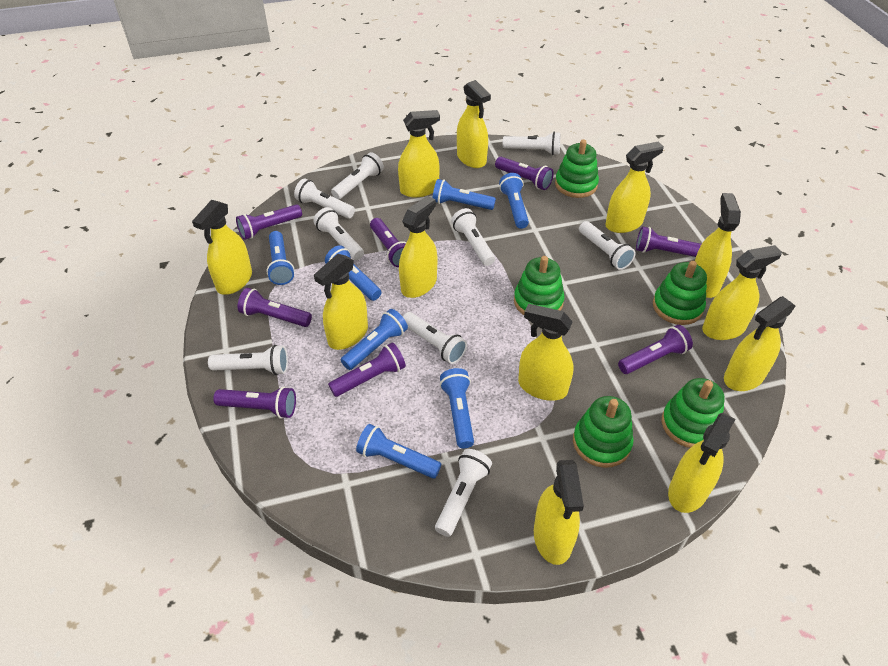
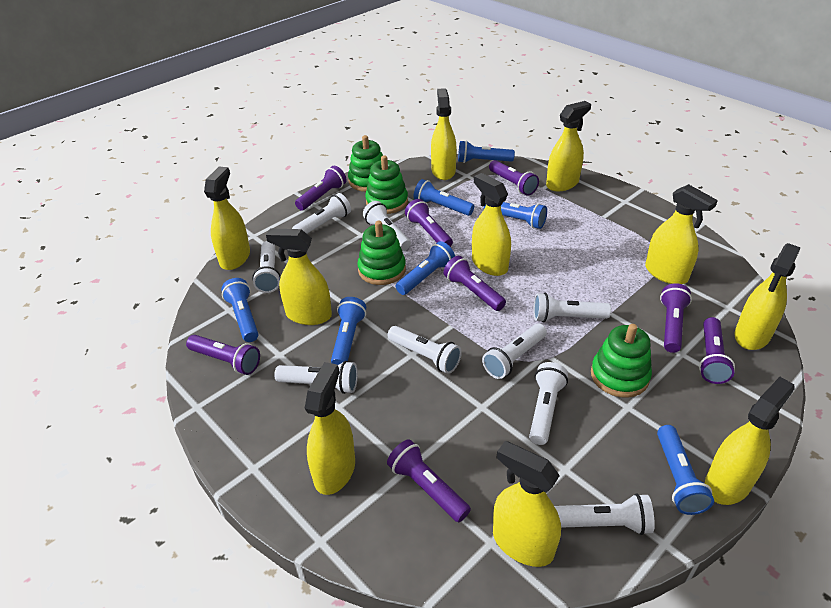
green stacking toy: [514,256,565,315] [555,139,599,198] [573,396,634,468] [653,261,707,325] [662,378,725,448] = 5 -> [348,135,383,192] [357,221,406,285] [365,155,408,214] [591,324,652,398] = 4
yellow spray bottle: [192,200,252,295] [314,254,368,350] [398,110,440,197] [399,196,437,298] [457,80,491,168] [518,304,574,400] [534,460,584,565] [605,142,664,233] [668,413,735,513] [695,193,741,298] [702,245,782,340] [724,296,796,391] = 12 -> [204,167,250,270] [266,228,332,325] [305,362,355,495] [431,88,457,180] [472,173,511,276] [493,441,561,567] [546,101,591,191] [645,184,718,284] [705,377,795,505] [734,243,800,350] = 10

